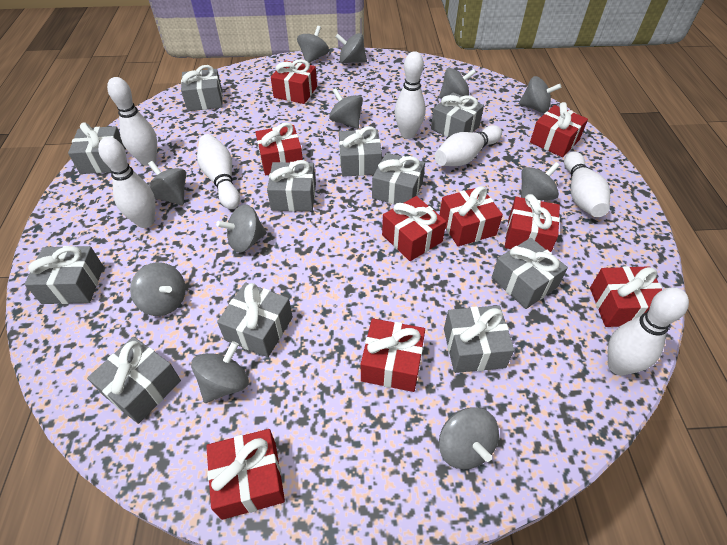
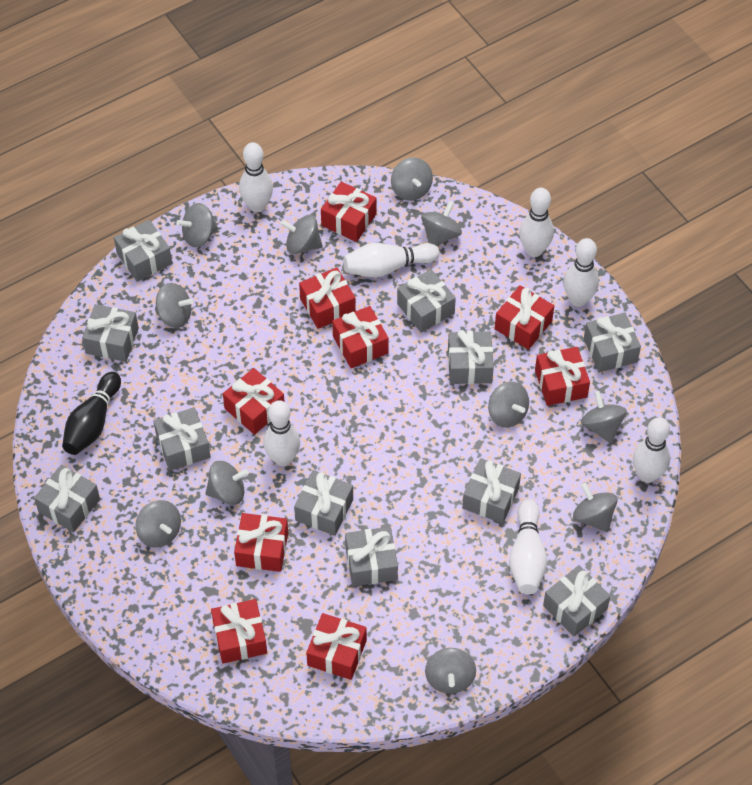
black bowling pin: none = 0 -> [62,372,121,455] = 1

